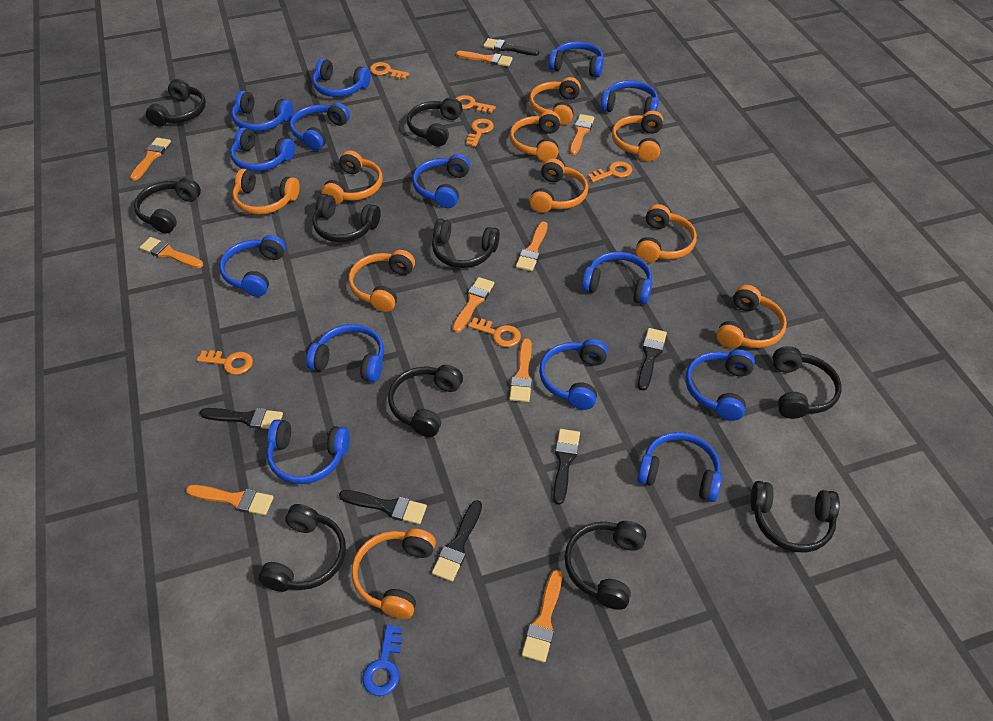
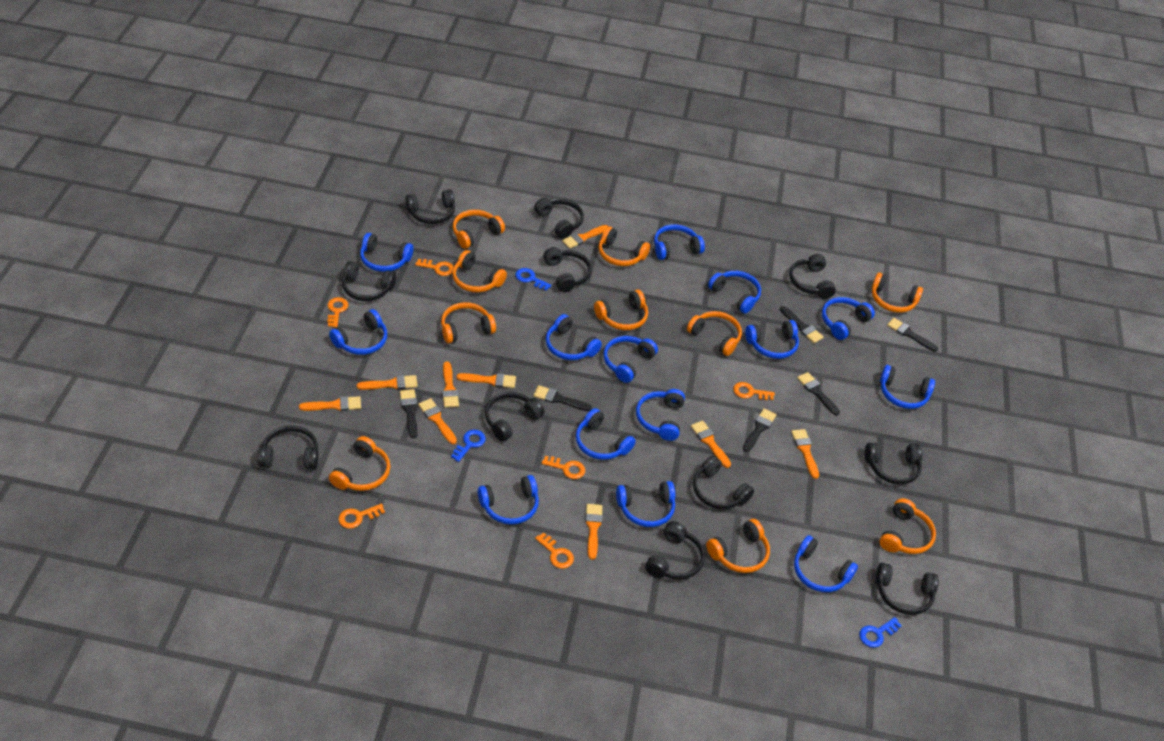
black headphones: [134,178,201,234] [146,79,206,127] [258,504,346,592] [312,194,381,242] [388,365,463,437] [407,97,462,147] [432,218,500,268] [565,521,647,610] [750,481,840,553] [773,346,842,419] = 10 -> [258,425,319,469] [342,261,396,301] [405,189,455,224] [485,392,545,442] [534,198,584,239] [543,247,592,292] [645,521,705,580] [693,455,754,509] [789,254,836,299] [864,443,923,485] [875,563,939,615] = 11
blue key: [362,625,402,696] = 1 -> [451,430,486,462] [516,268,552,290] [859,617,902,648] = 3

